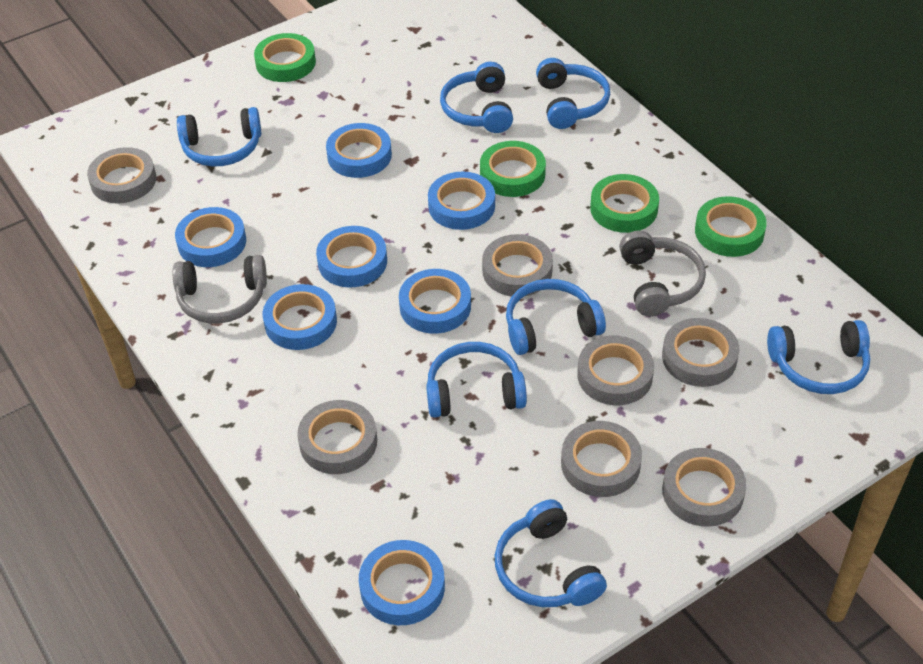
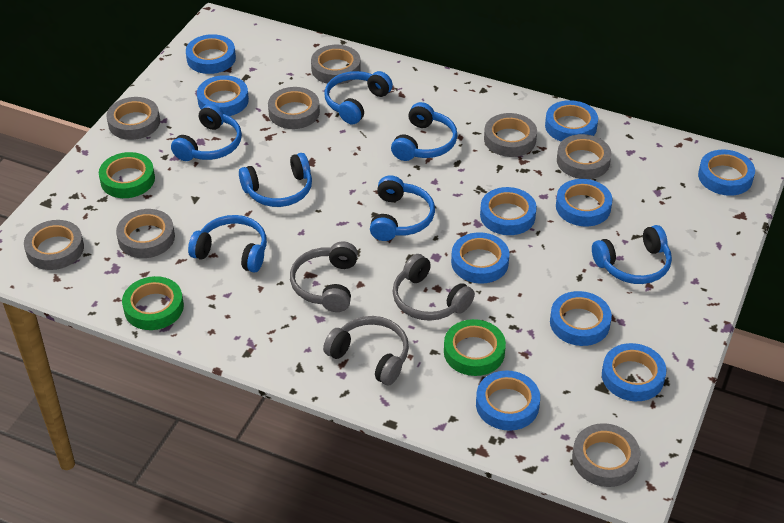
blue tape: [175,207,246,267] [263,284,337,350] [316,226,387,288] [326,123,392,178] [359,540,445,625] [399,269,471,334] [428,171,495,230] = 7 -> [186,34,236,74] [197,75,249,116] [451,232,510,283] [476,371,540,431] [480,187,537,235] [545,100,598,142] [550,291,612,346] [556,179,612,227] [602,343,666,401] [698,150,755,196] = 10
green tape: [254,33,316,82] [480,141,546,197] [590,174,659,233] [695,196,767,257] = 4 -> [99,152,155,198] [122,276,184,330] [444,319,506,376] = 3
grey headphones: [173,255,267,324] [619,231,706,316] = 2 -> [290,241,358,312] [323,316,409,385] [392,254,475,321] = 3
grey tape: [87,147,156,203] [297,400,377,474] [482,234,553,296] [561,421,642,497] [577,336,654,405] [662,318,739,387] [662,448,747,527] = 7 -> [24,220,84,270] [106,97,160,140] [116,209,175,258] [268,87,320,129] [311,45,361,85] [484,113,537,157] [557,134,612,179] [572,423,640,487] = 8

